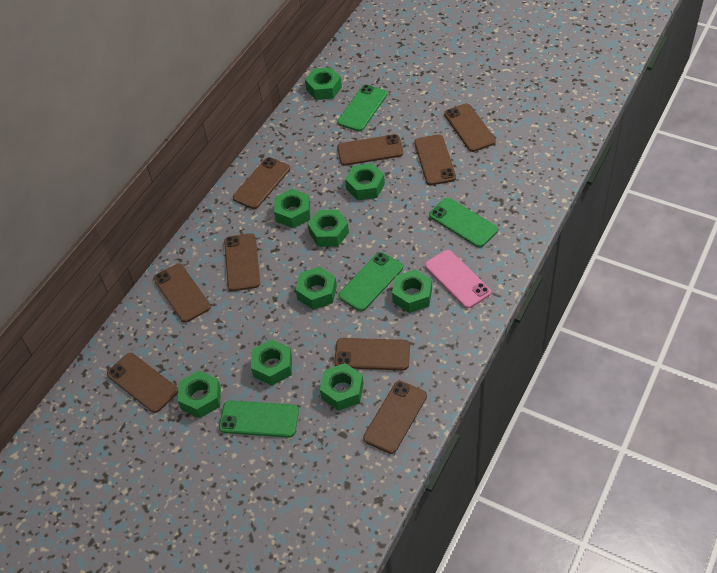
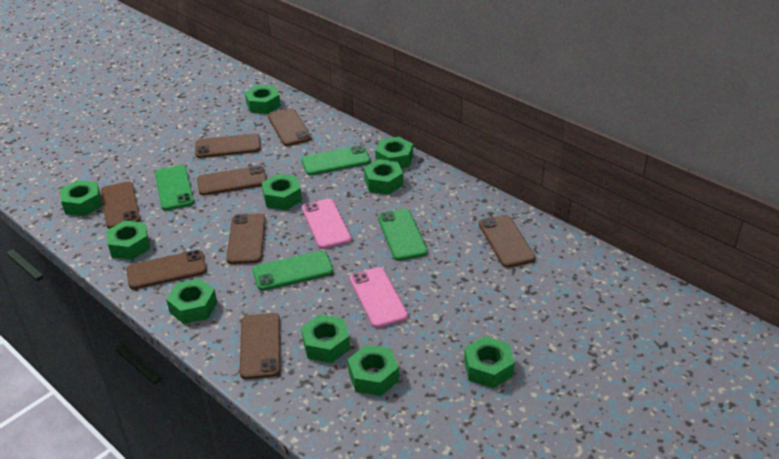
brown phone: [107,353,178,413] [153,263,211,323] [224,233,260,291] [233,157,290,209] [334,338,410,370] [337,134,403,166] [363,381,427,454] [414,135,456,185] [444,103,496,152] = 9 -> [101,182,140,229] [127,250,207,289] [195,133,260,158] [197,166,267,195] [226,213,266,264] [240,313,281,379] [268,108,311,146] [479,215,536,268] = 8
green nut: [178,371,221,418] [251,339,292,386] [274,189,310,228] [296,267,337,310] [305,67,342,100] [307,210,349,247] [320,363,364,411] [345,163,385,200] [392,270,432,313] = 9 -> [60,180,102,216] [106,220,150,260] [166,279,217,324] [245,85,281,114] [262,174,302,210] [301,314,350,363] [348,345,399,396] [364,159,403,195] [375,137,413,169] [464,336,515,388] = 10
pink phone: [425,250,491,308] = 1 -> [302,199,351,249] [350,267,408,328] = 2

